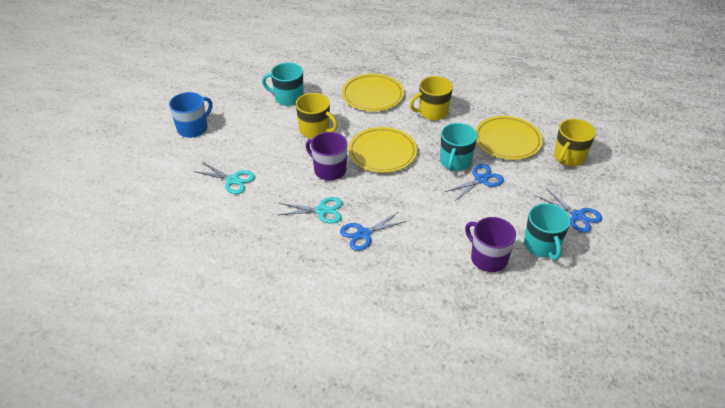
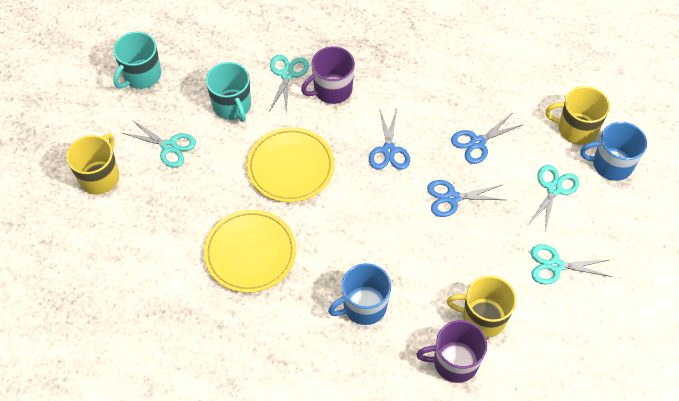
blue mug: [169,92,212,138] = 1 -> [328,263,391,325] [580,122,647,181] = 2
turquoise mug: [262,63,304,106] [440,123,477,171] [524,203,571,260] = 3 -> [113,32,161,89] [206,62,251,122] = 2
turquoise scissors: [194,162,255,194] [278,197,343,223] = 2 -> [122,120,196,168] [269,55,309,115] [528,165,579,232] [531,244,612,285] = 4
yellow plate: [342,74,404,111] [348,127,417,173] [475,116,543,160] = 3 -> [204,210,296,293] [247,127,335,202] = 2

